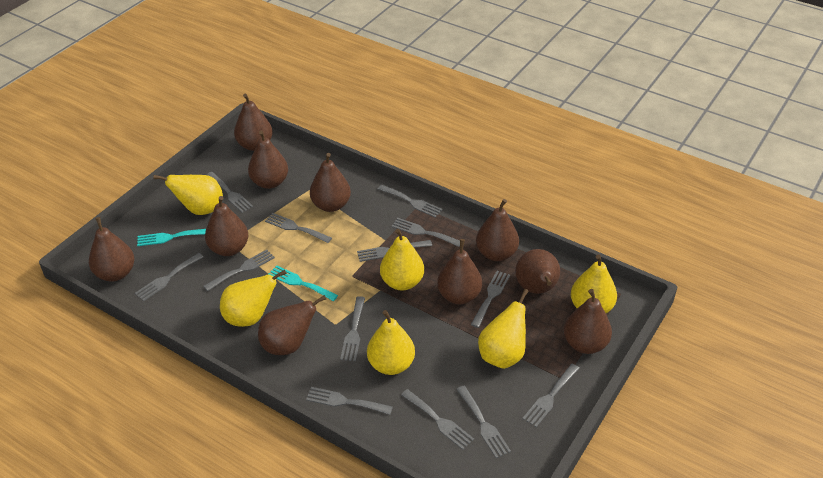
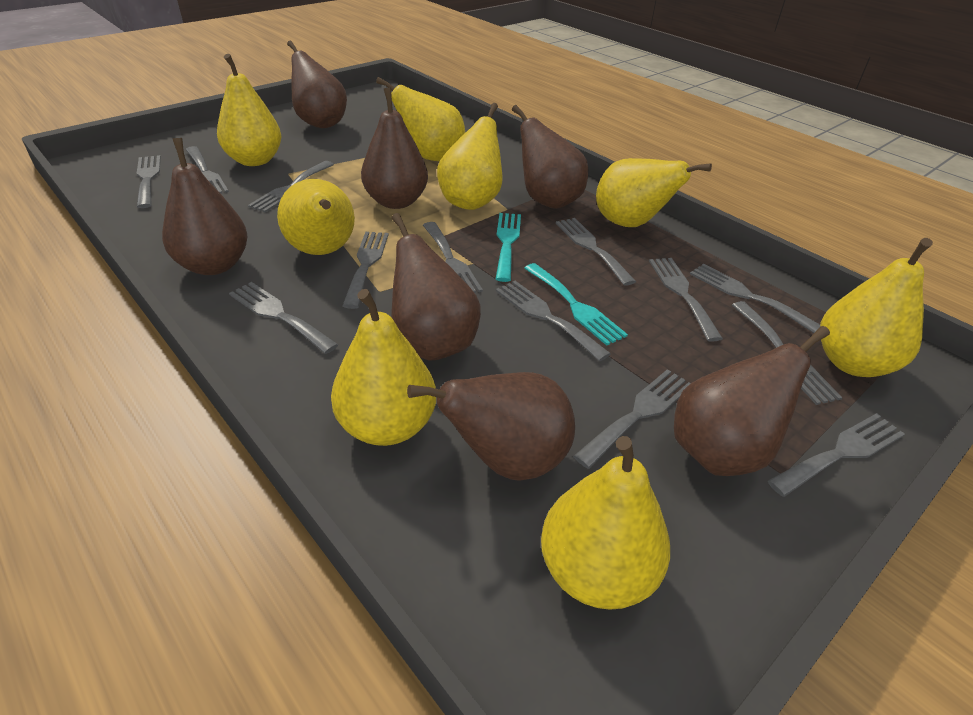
brown pear: [89,217,134,282] [205,196,248,256] [234,94,273,151] [248,131,288,189] [258,295,326,355] [310,153,351,212] [437,239,482,304] [476,199,519,261] [515,249,560,294] [564,289,612,354] = 10 -> [162,138,247,275] [287,41,347,128] [361,88,428,209] [391,213,481,361] [407,372,575,481] [512,105,588,209] [674,326,830,476] = 7
yellow pear: [153,175,223,215] [220,270,287,327] [367,310,415,375] [380,229,424,291] [478,289,529,369] [571,254,617,313] = 6 -> [217,54,282,166] [277,179,355,255] [331,289,436,446] [376,77,465,161] [437,103,502,210] [541,436,670,610] [596,158,712,227] [820,238,933,377] = 8

